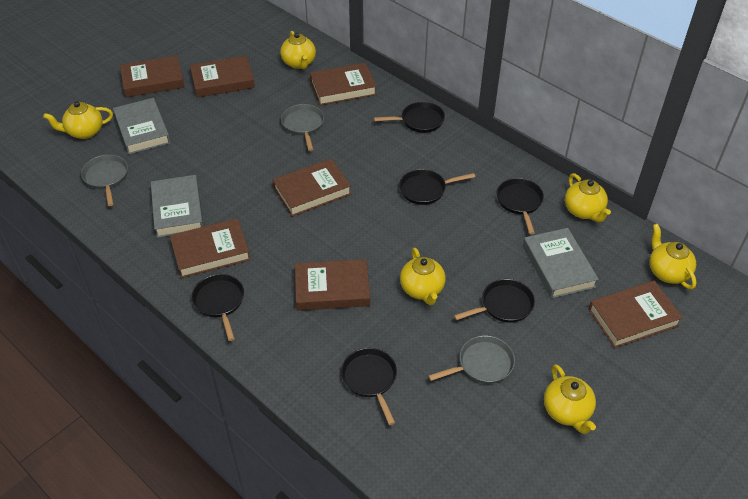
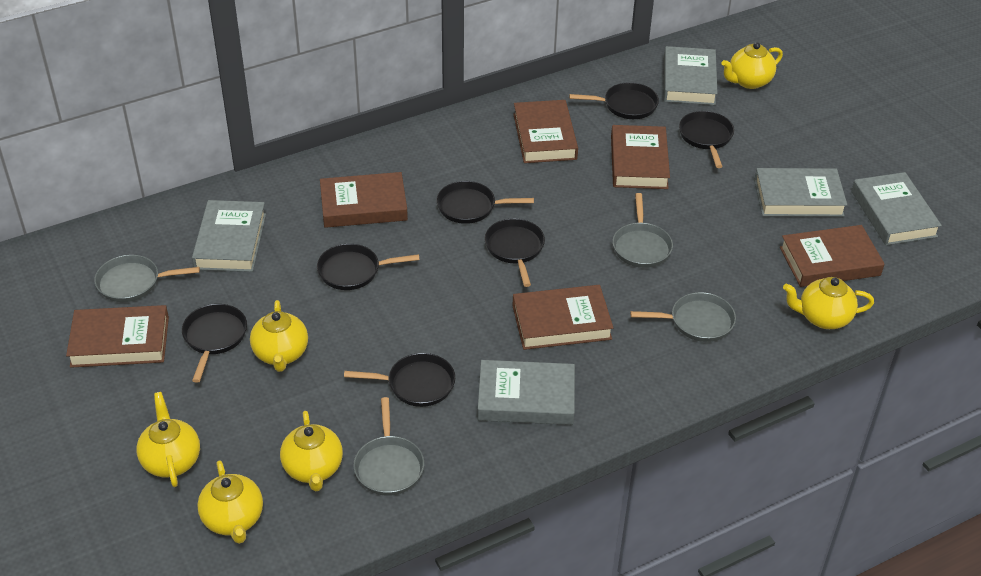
black pan: [192,274,244,341] [341,348,397,425] [374,102,445,133] [399,169,475,205] [454,279,535,323] [496,178,544,234] = 6 -> [182,304,247,383] [317,244,420,290] [344,353,455,407] [436,181,534,224] [484,218,545,287] [569,82,659,119] [679,111,734,168] = 7
brown book: [120,55,185,97] [170,218,251,278] [190,56,255,98] [273,158,351,217] [295,259,370,311] [310,63,377,106] [588,280,683,348] = 7 -> [66,305,169,368] [320,172,408,228] [513,100,578,163] [513,285,613,350] [611,125,670,189] [780,225,885,287] = 6
grey book: [113,98,171,154] [151,175,204,238] [523,228,599,299] = 3 -> [192,200,266,272] [477,360,575,425] [664,46,718,105] [754,168,847,217] [852,172,942,245] = 5
grey pan: [81,155,128,206] [281,104,324,151] [428,335,515,384] = 3 -> [94,255,200,302] [353,397,424,496] [613,193,673,268] [630,292,736,342] = 4

